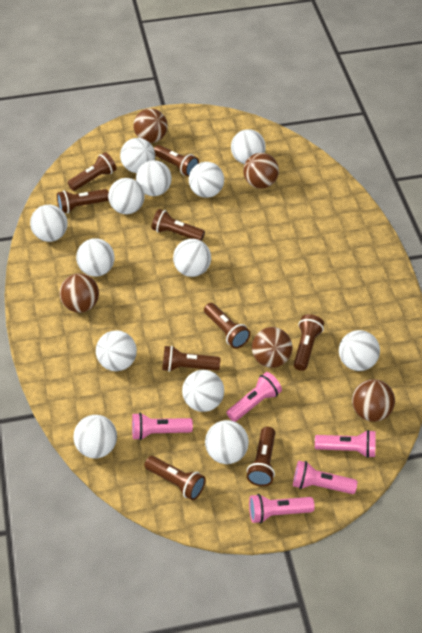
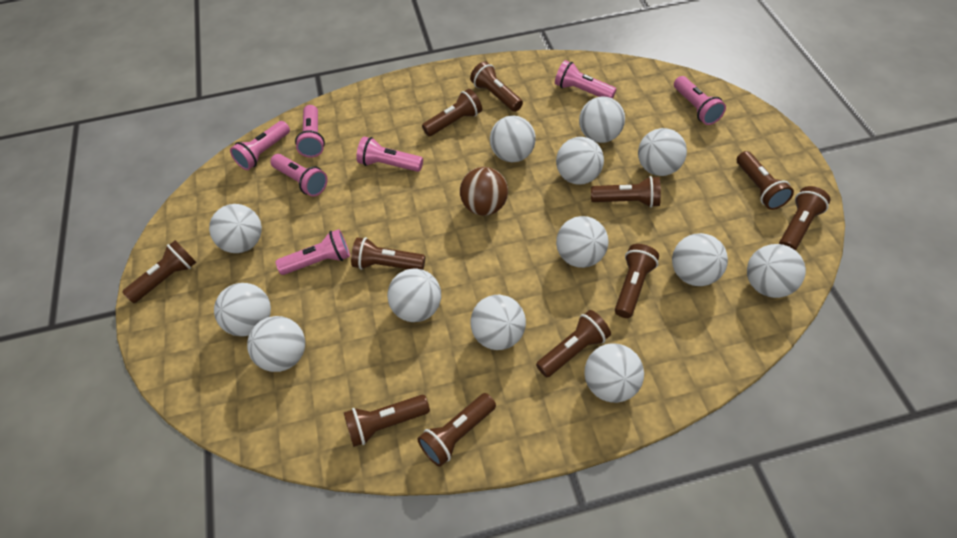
brown ball: [60,273,99,313] [133,108,168,143] [243,153,279,189] [252,327,292,368] [352,379,395,422] = 5 -> [460,167,508,216] = 1
brown flashlight: [57,189,109,214] [68,152,117,191] [144,456,206,500] [151,209,205,241] [154,145,199,177] [162,346,221,372] [204,303,250,348] [247,427,275,486] [294,314,324,371] = 9 -> [122,240,196,303] [344,395,430,447] [351,237,425,270] [417,393,496,467] [422,89,482,136] [470,61,523,112] [536,310,611,377] [591,176,661,208] [615,244,659,318] [737,151,794,210] [779,186,830,250] = 11
pink flashlight: [132,413,193,440] [226,372,282,422] [249,494,315,523] [293,460,357,494] [315,430,376,458] = 5 -> [230,121,290,170] [270,154,328,197] [276,229,350,275] [295,105,325,158] [356,136,423,172] [555,60,616,99] [674,76,726,125] = 7

